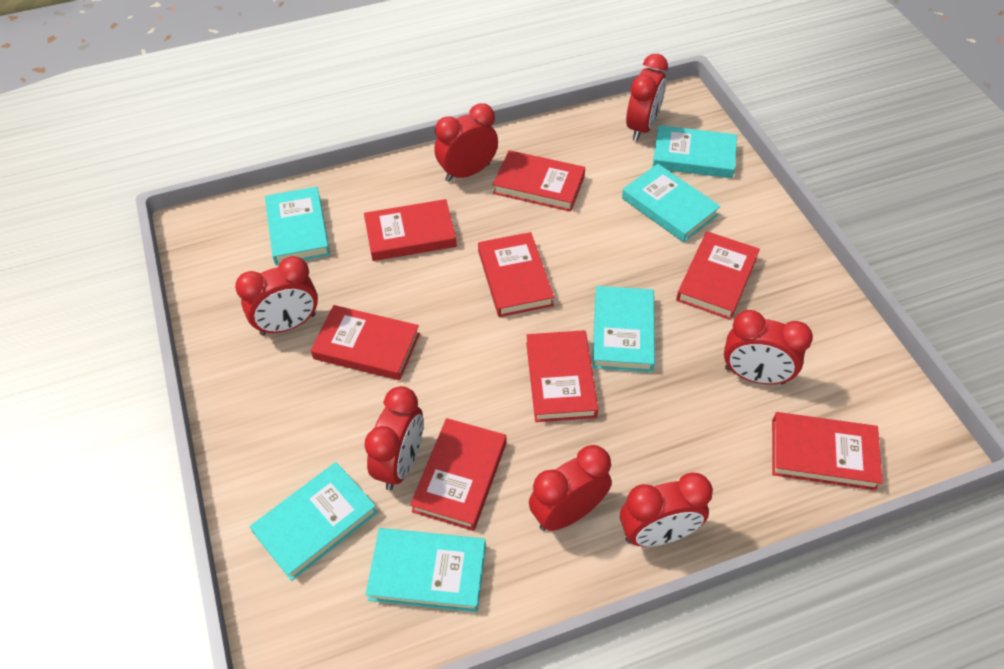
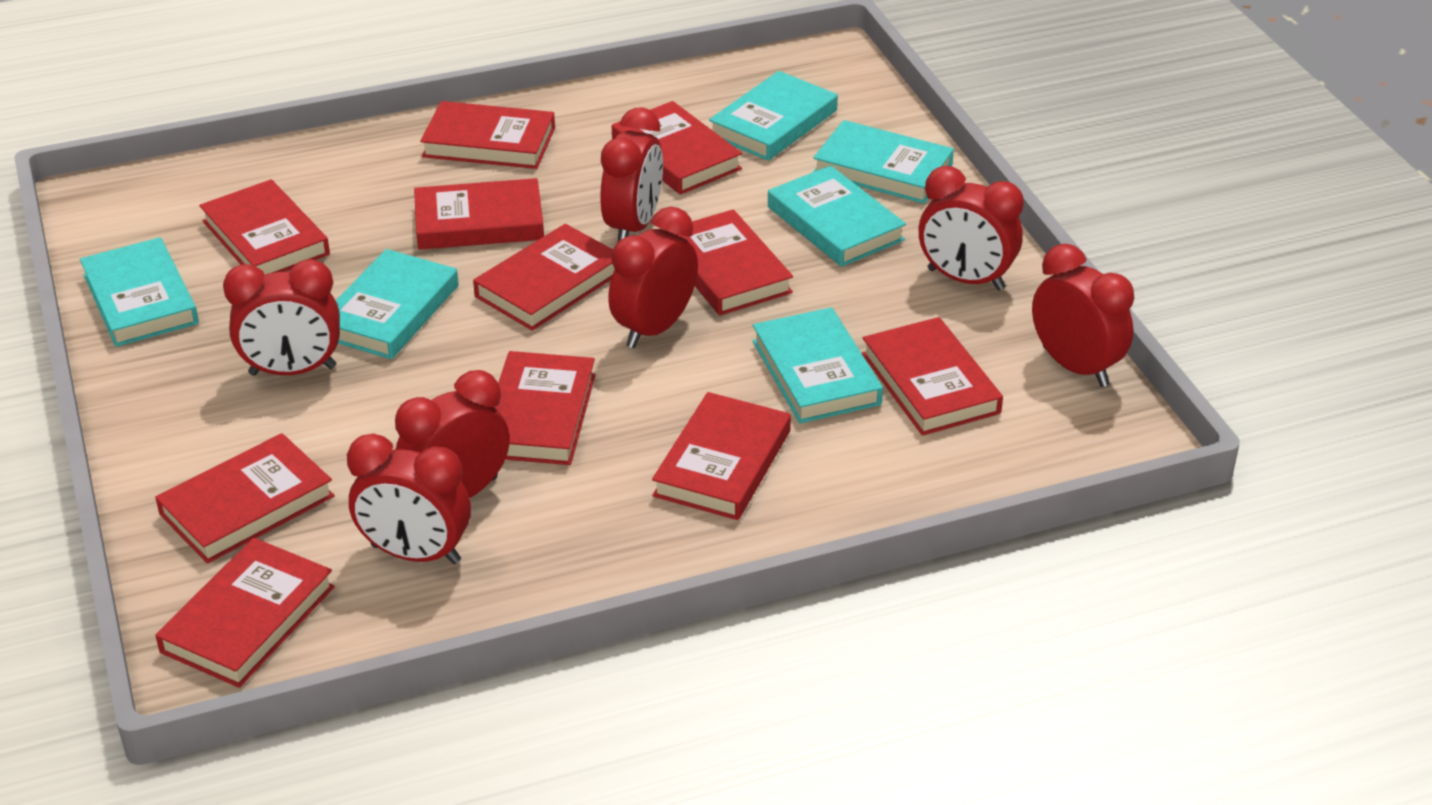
red book: [311,305,420,380] [364,199,457,261] [410,418,506,531] [478,232,554,317] [493,150,585,212] [526,330,598,422] [676,231,760,320] [772,412,883,491] = 8 -> [155,433,335,564] [155,538,335,688] [199,179,330,275] [414,178,544,250] [420,101,555,169] [473,224,615,331] [494,351,595,465] [612,101,742,195] [652,392,791,520] [671,209,793,316] [862,317,1003,436] = 11

